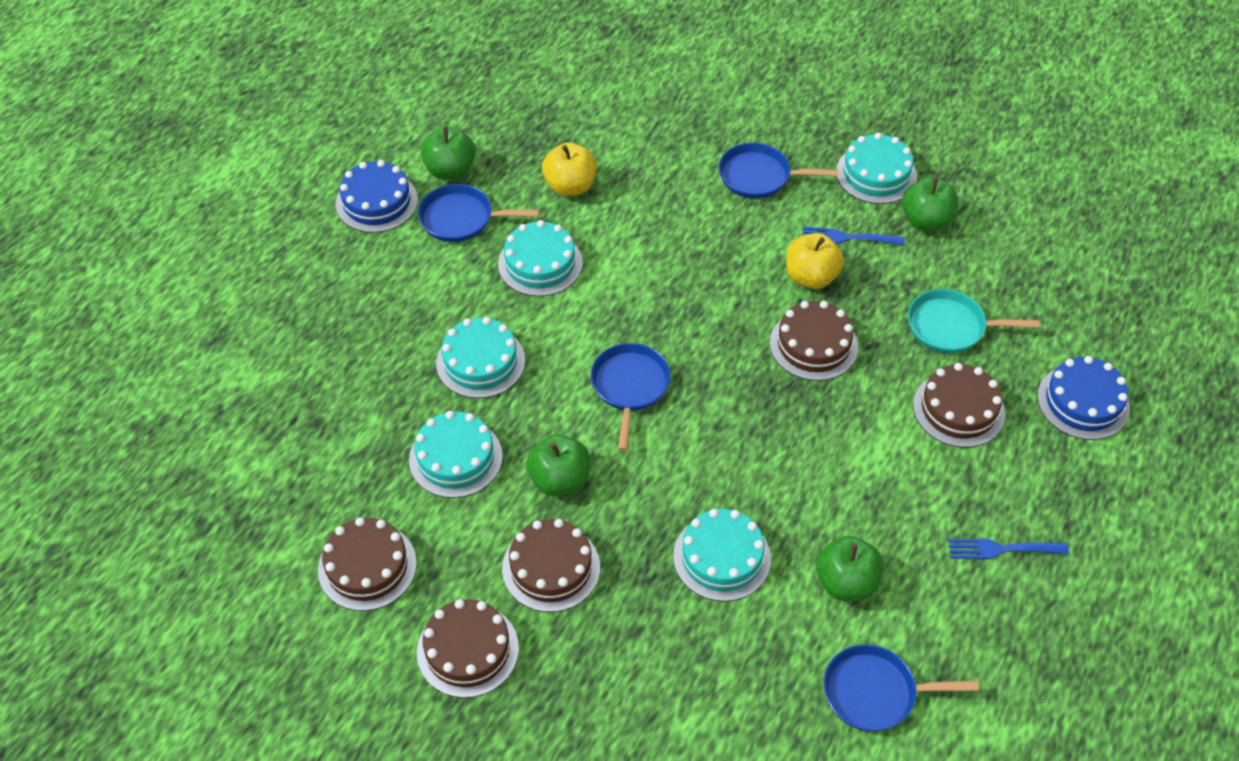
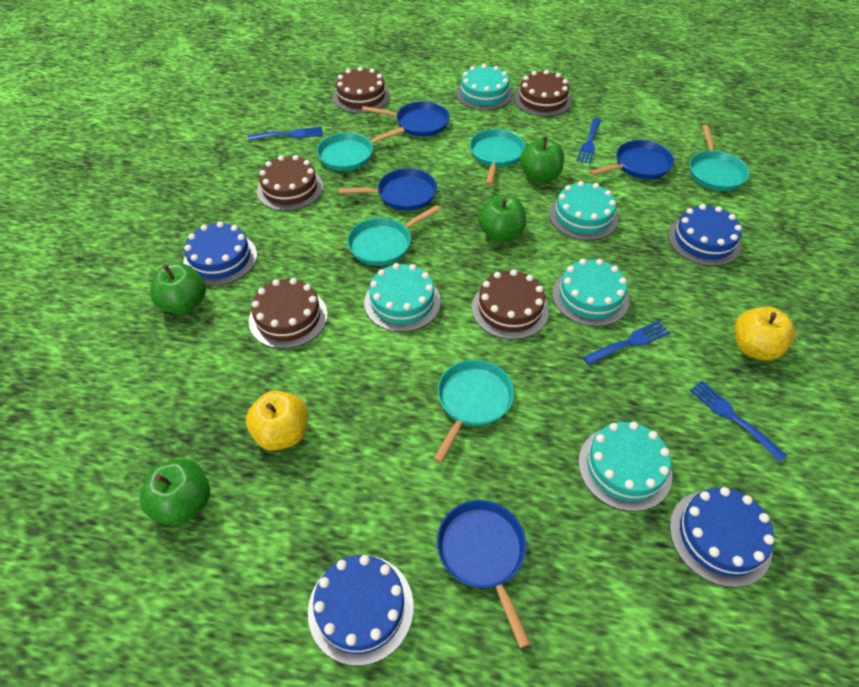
blue cake: [336,160,418,233] [1037,356,1130,440] = 2 -> [183,221,257,286] [308,555,414,666] [668,204,742,266] [670,487,774,587] = 4
blue fork: [803,226,904,246] [948,539,1069,559] = 2 -> [248,127,323,141] [577,118,601,164] [583,320,670,365] [690,381,787,462] = 4
turquoise pan: [908,289,1040,353] = 1 -> [317,127,405,171] [347,205,441,266] [434,360,514,463] [470,129,525,185] [690,125,749,191] = 5

